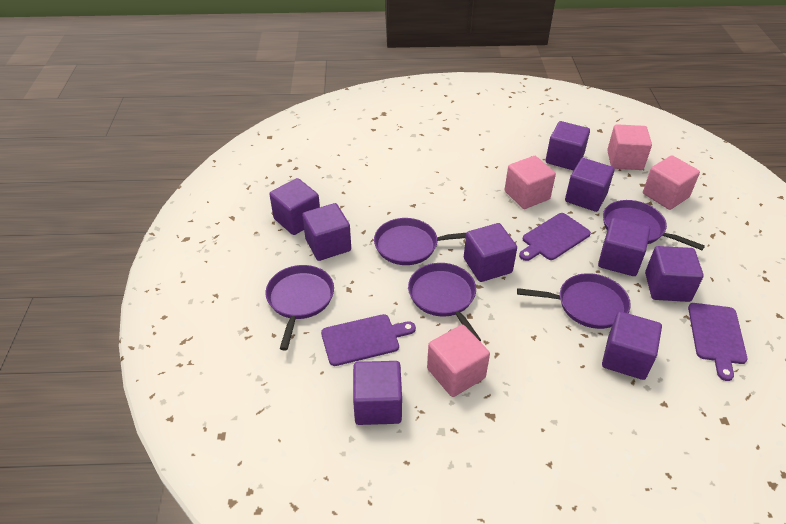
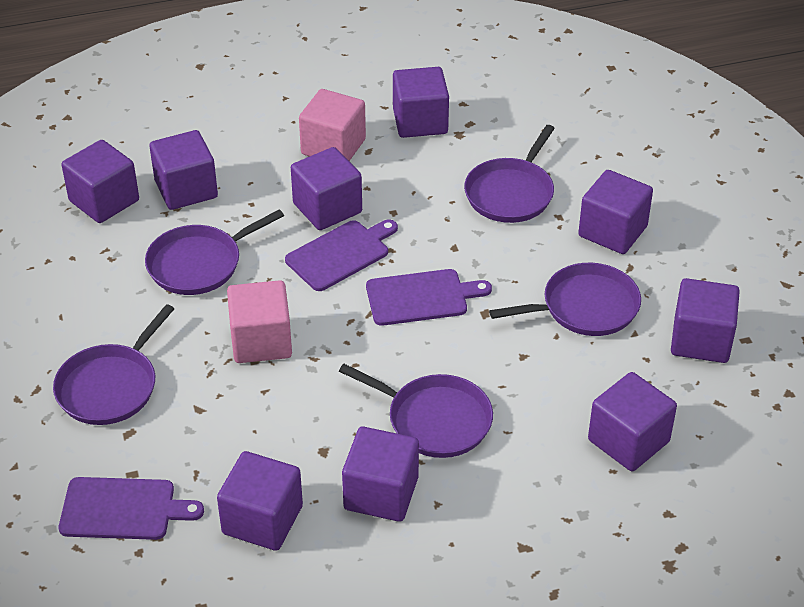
pink cube: [427,325,490,397] [504,156,556,209] [607,124,652,170] [643,155,700,210] = 4 -> [227,280,292,363] [299,89,366,161] = 2

